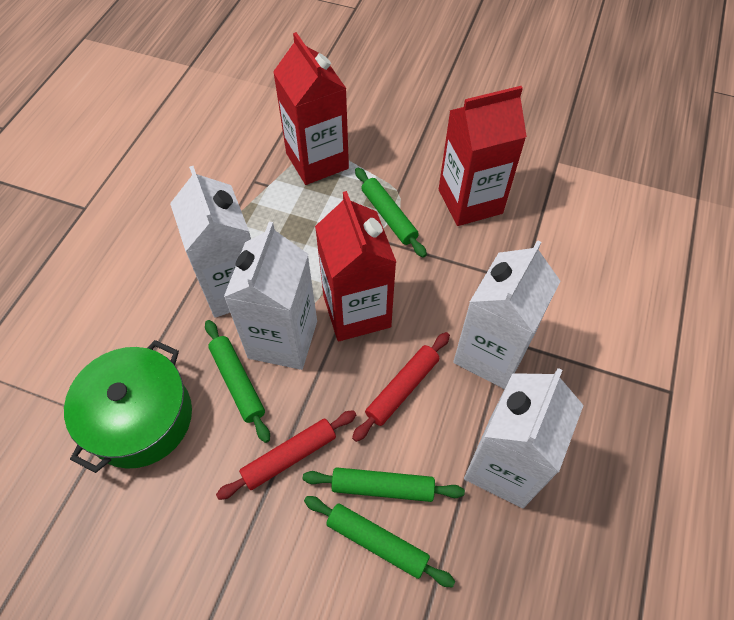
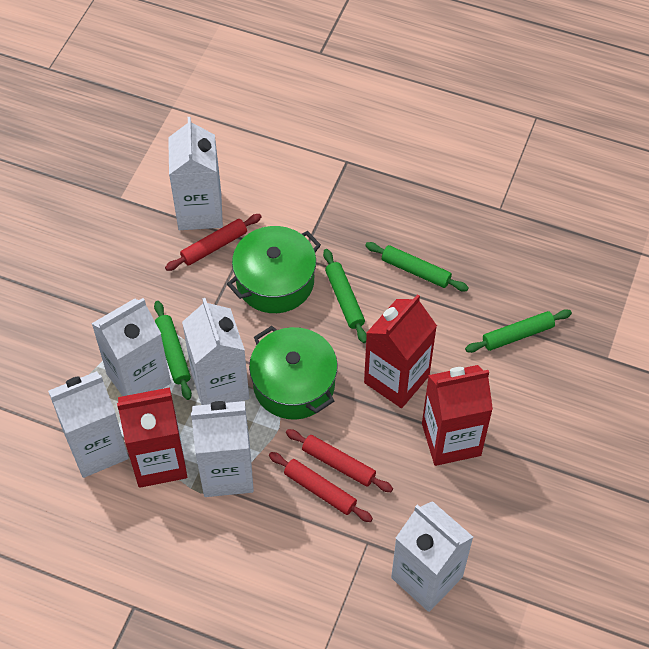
green pot: [64,340,192,473] = 1 -> [227,226,321,313] [249,326,338,420] = 2
red rolling pin: [216,410,356,500] [352,332,450,442] = 2 -> [165,214,262,271] [269,452,373,522] [286,429,393,492] = 3
white carton: [170,166,251,318] [224,222,317,370] [453,240,561,389] [464,368,584,508] = 4 -> [48,371,129,478] [91,298,171,396] [168,117,223,230] [182,298,249,405] [191,401,254,497] [391,501,473,612] = 6

